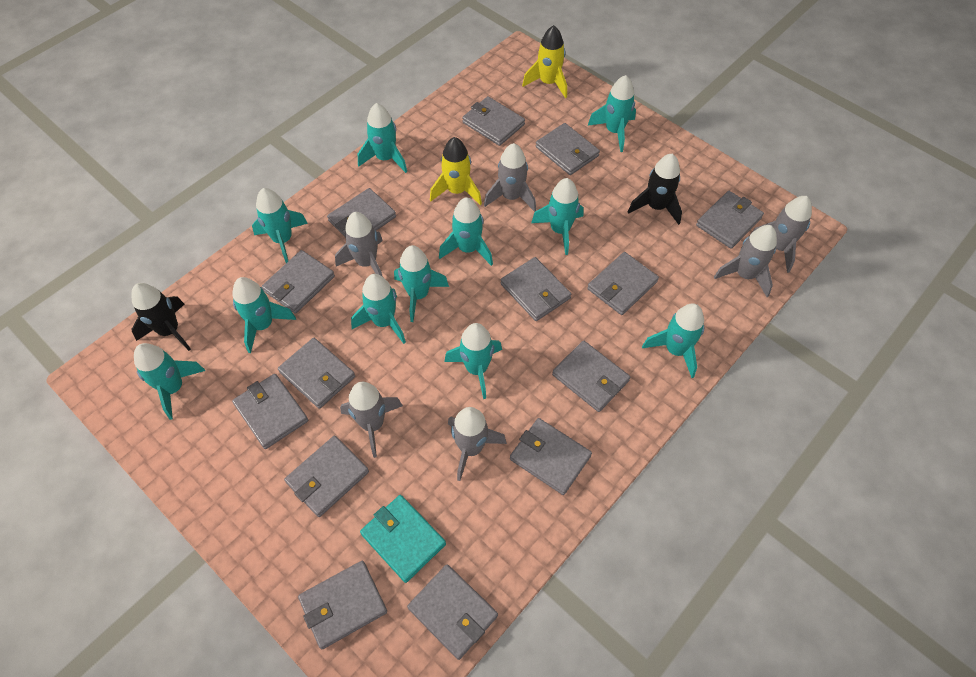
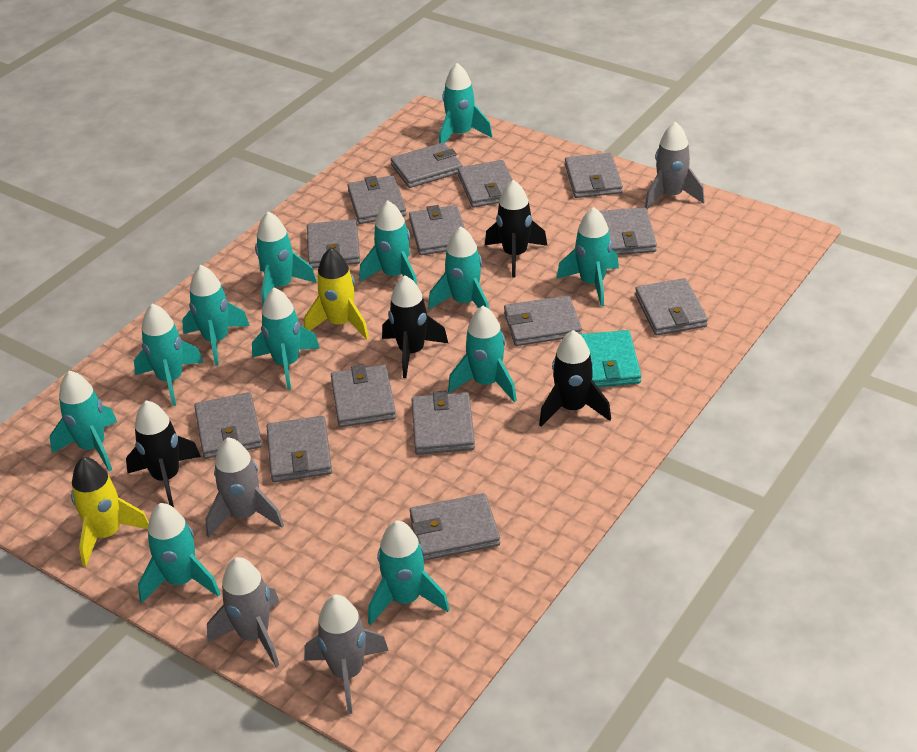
black rocket: [131,283,191,351] [628,154,682,225] = 2 -> [126,400,201,507] [382,275,448,378] [485,180,547,278] [539,330,611,427] = 4
grey rocket: [335,212,383,277] [340,382,403,458] [448,407,507,481] [484,143,536,212] [714,225,777,297] [749,196,812,273] = 6 -> [205,437,284,538] [207,557,280,667] [304,595,389,714] [645,121,705,209] = 4
turquoise rocket: [134,343,205,420] [232,277,296,353] [252,188,308,263] [351,274,406,344] [358,103,407,173] [394,245,449,322] [439,197,493,266] [444,323,502,399] [531,178,584,255] [588,75,636,152] [642,303,704,378] = 11 -> [50,371,117,471] [134,304,204,406] [138,503,220,603] [182,265,250,366] [252,288,320,390] [255,211,317,307] [359,201,418,286] [368,520,449,625] [428,226,489,309] [439,63,493,143] [448,306,517,402] [557,207,619,306] = 12

